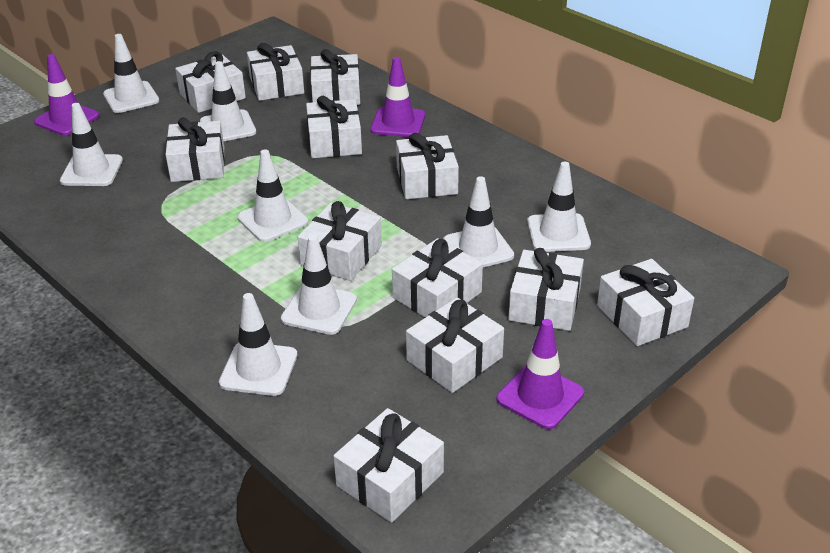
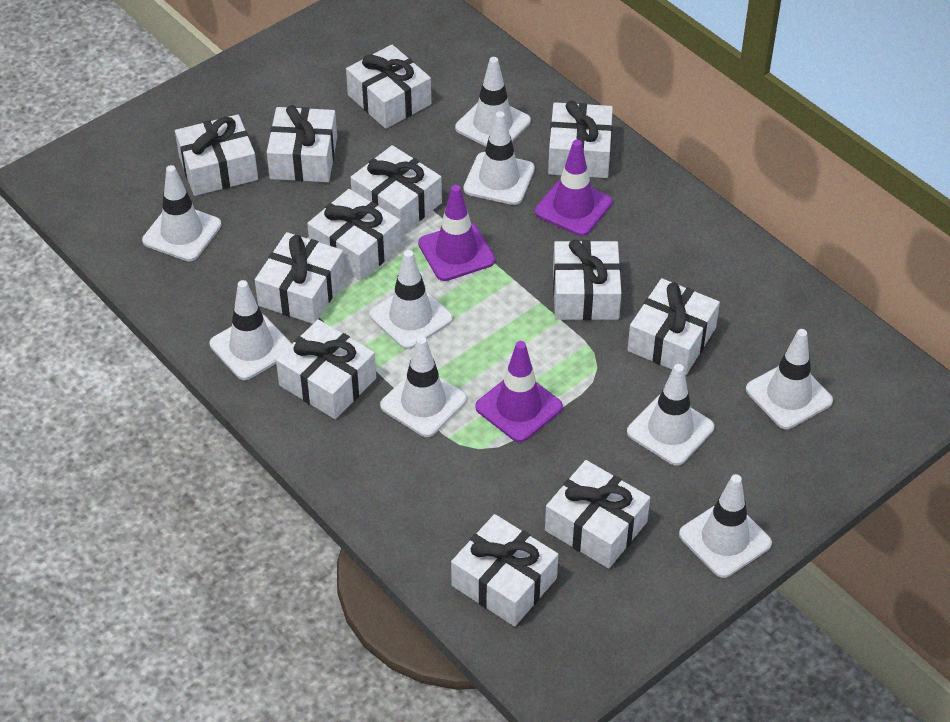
white traffic cone: [60,103,123,186] [103,34,159,113] [200,61,256,141] [219,293,297,396] [237,149,308,242] [281,235,357,335] [443,176,514,267] [527,162,591,252] = 8 -> [142,165,221,261] [210,280,292,380] [369,250,453,349] [380,336,467,437] [455,57,531,146] [463,111,535,205] [627,364,714,466] [679,474,772,578] [746,329,833,429] = 9

